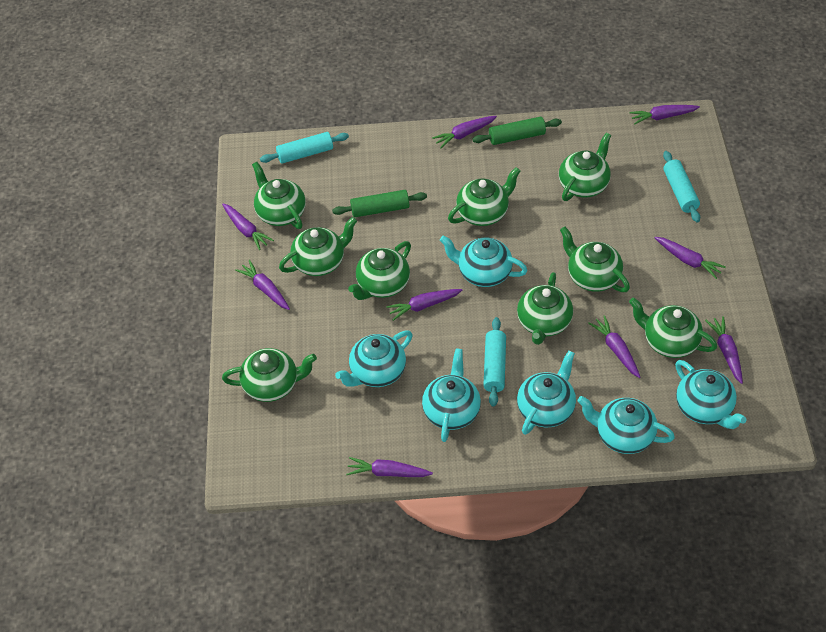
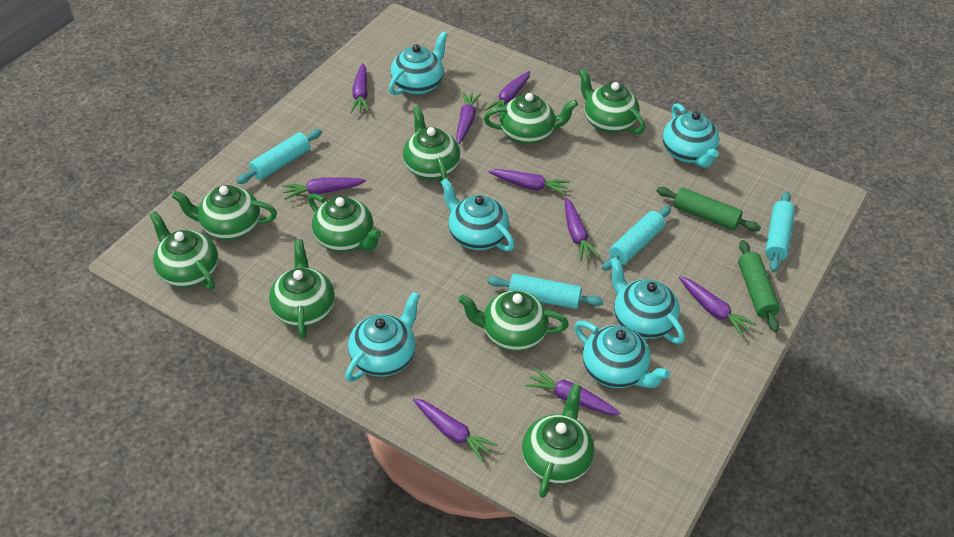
turquoise rolling pin: [260,132,349,164] [483,317,506,407] [663,151,700,222] = 3 -> [236,129,322,184] [487,274,604,309] [602,206,671,271] [765,191,795,272] = 4

